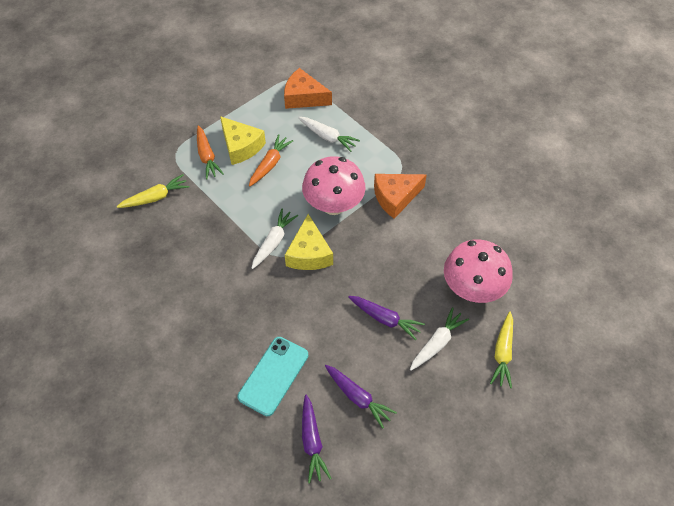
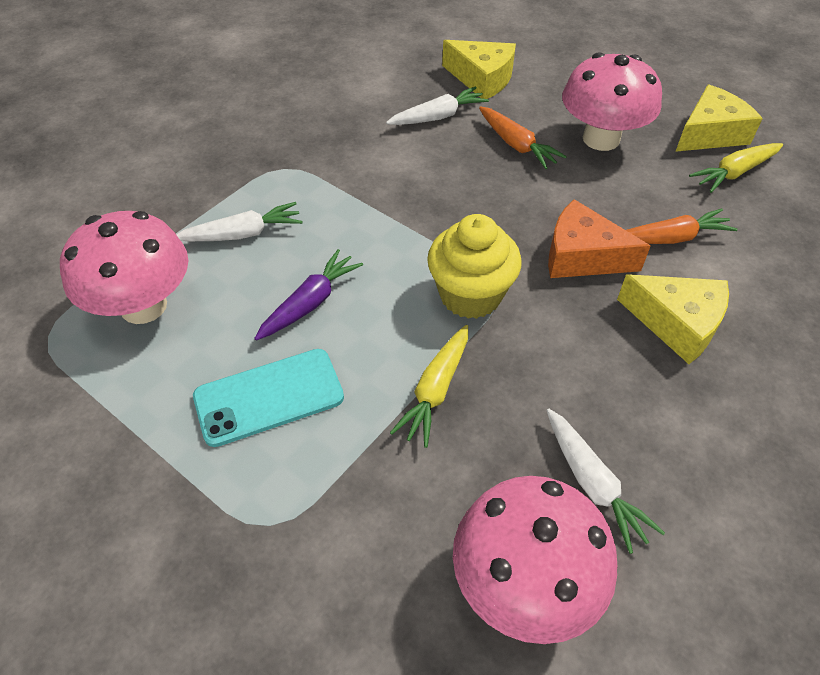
orange cheese: [284,68,332,109] [374,174,427,219] = 2 -> [548,199,651,278] = 1
pink mushroom: [302,156,366,215] [444,239,513,303] = 2 -> [60,211,188,324] [453,476,617,644] [562,52,662,151] = 3
purple carrot: [302,395,332,483] [325,365,397,429] [348,296,425,340] = 3 -> [254,249,363,341] = 1
yellow cheese: [220,116,266,165] [285,214,333,270] = 2 -> [442,40,516,99] [617,274,729,364] [675,84,763,152] = 3
yellow cupcake: none = 0 -> [427,214,522,319] = 1

